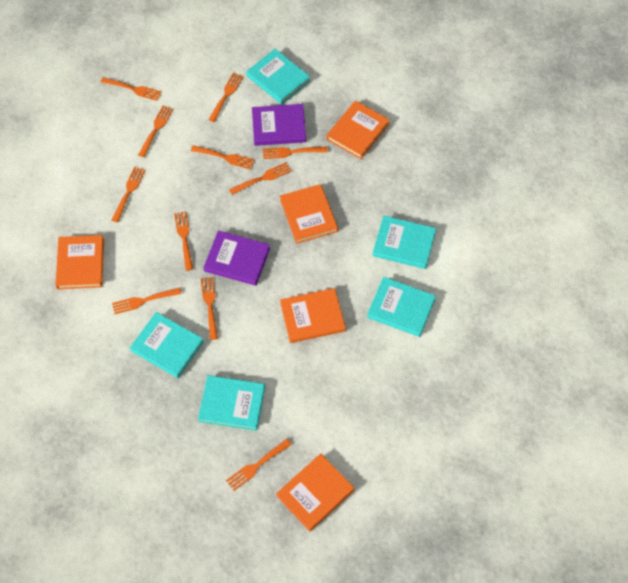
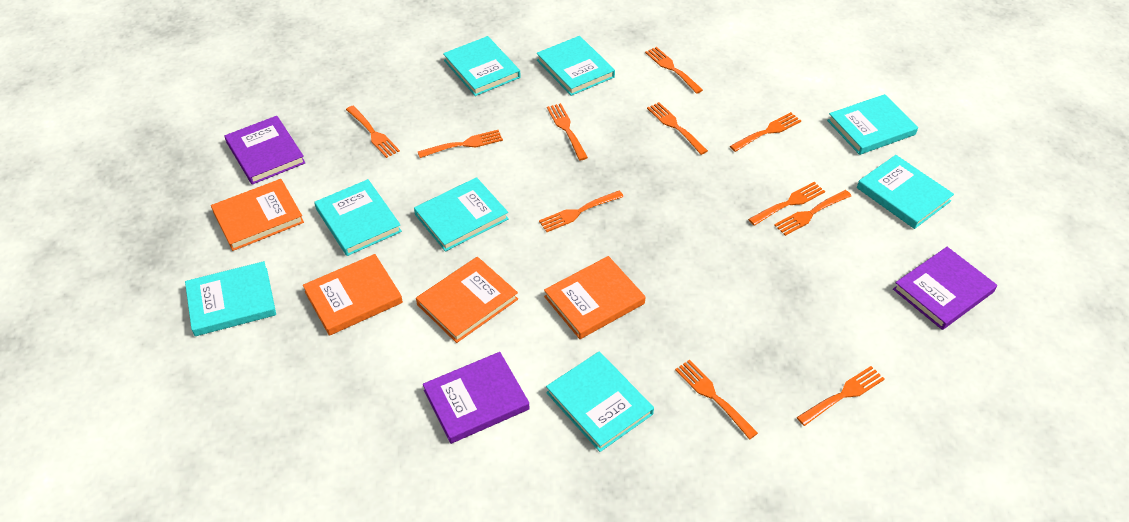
orange book: [55,235,104,289] [276,453,354,531] [280,184,338,244] [280,288,346,343] [326,100,390,159] = 5 -> [211,179,304,251] [303,254,403,336] [416,257,518,343] [544,256,645,339] = 4
purple book: [203,231,270,286] [252,104,306,146] = 2 -> [225,116,306,185] [423,352,530,444] [893,247,997,330] = 3
turquoise book: [130,312,204,378] [198,375,265,431] [246,49,310,104] [367,277,436,337] [372,216,436,269] = 5 -> [185,261,276,336] [314,179,402,256] [414,177,509,252] [443,36,521,96] [537,36,615,96] [546,352,654,452] [827,94,918,155] [857,155,954,229] = 8

